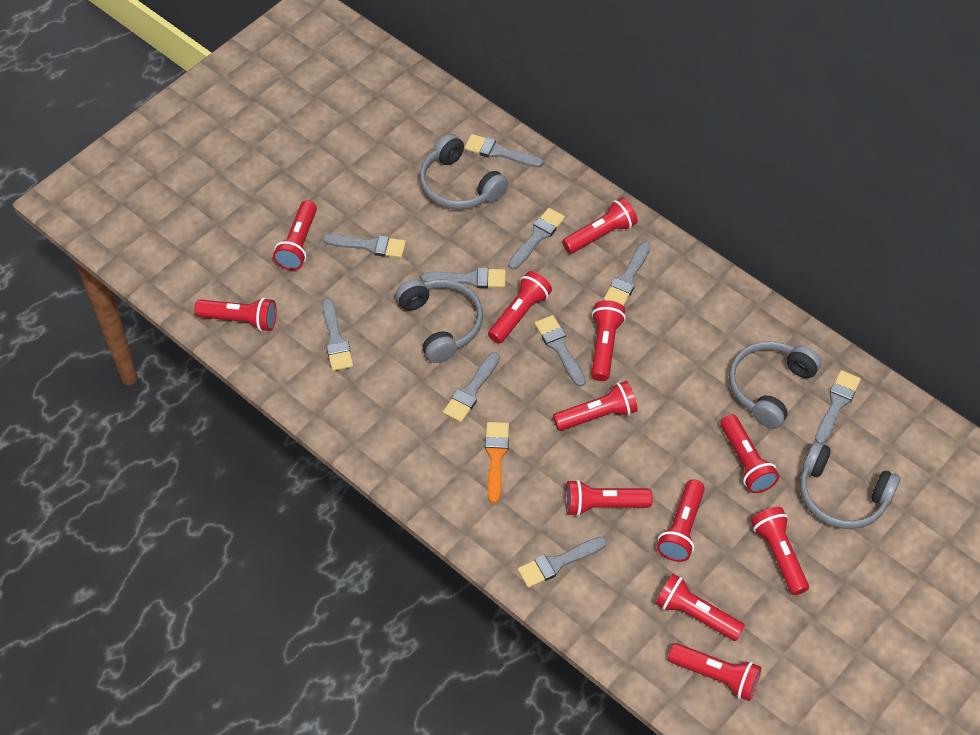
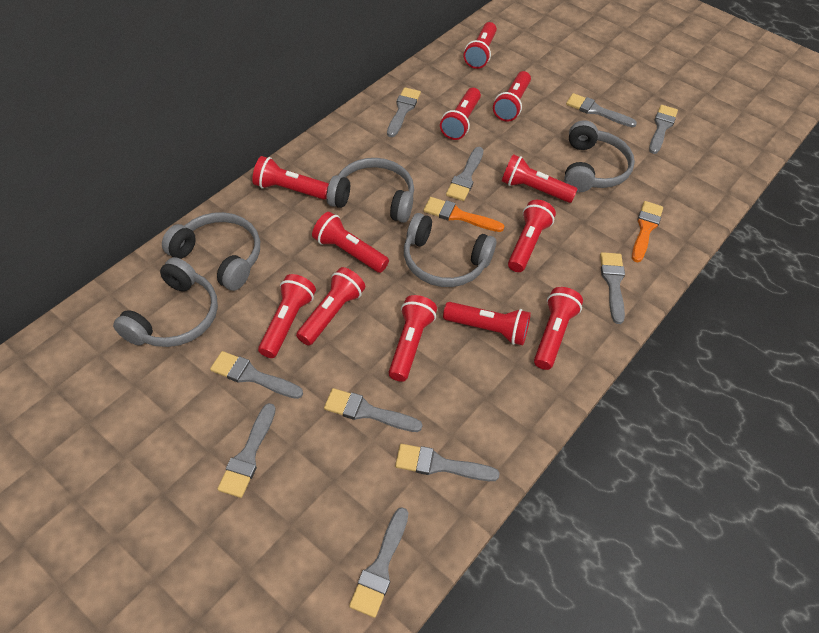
grey headphones: [396,279,483,363] [420,134,508,210] [729,341,822,429] [800,442,900,529] = 4 -> [113,257,218,347] [162,212,260,291] [327,158,414,223] [404,213,496,287] [564,120,635,192] = 5
orange brush: [485,422,509,503] = 1 -> [424,197,504,232] [632,201,663,263] = 2

